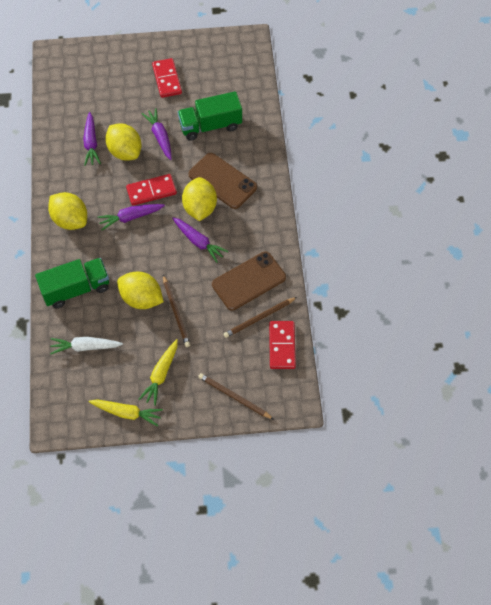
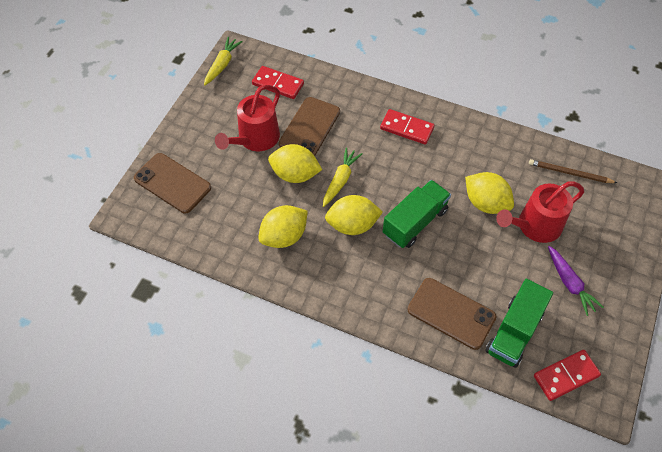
brown pencil: [163,275,190,347] [198,373,274,420] [223,297,297,338] = 3 -> [529,159,617,183] = 1
brown phone: [188,153,257,209] [212,251,286,311] = 2 -> [134,153,211,213] [279,97,340,156] [408,278,496,350] = 3
purple carrot: [83,112,101,166] [97,204,165,230] [141,108,172,160] [172,217,228,263] = 4 -> [548,246,604,316] = 1
red watering can: none = 0 -> [215,85,280,151] [496,181,584,243] = 2
white carrot: [50,337,123,355] = 1 -> none = 0

